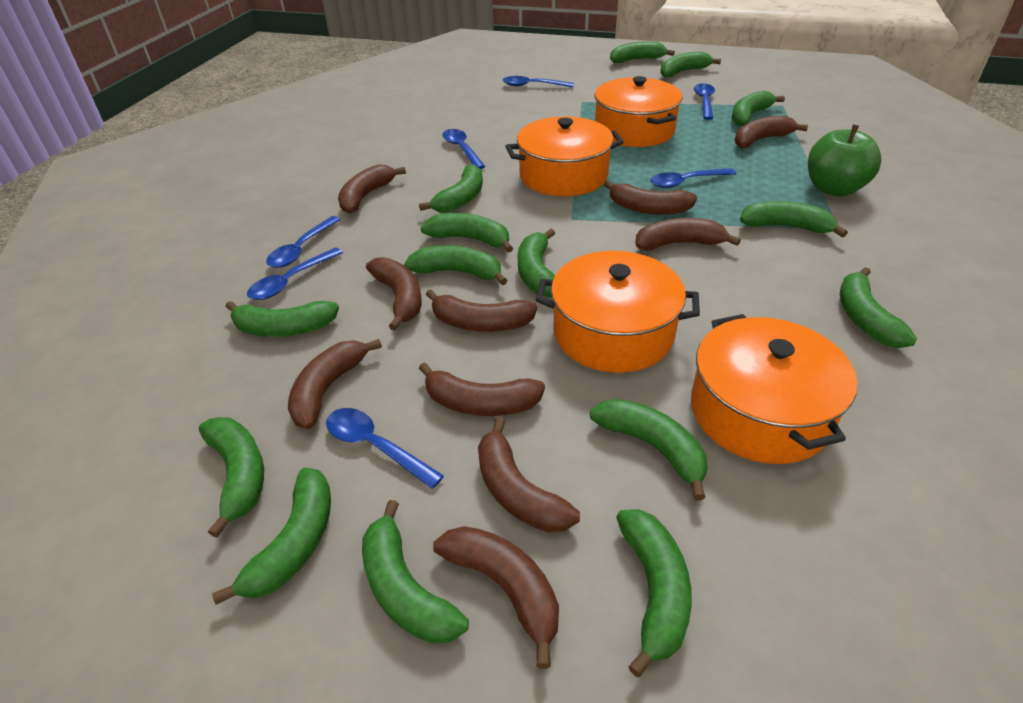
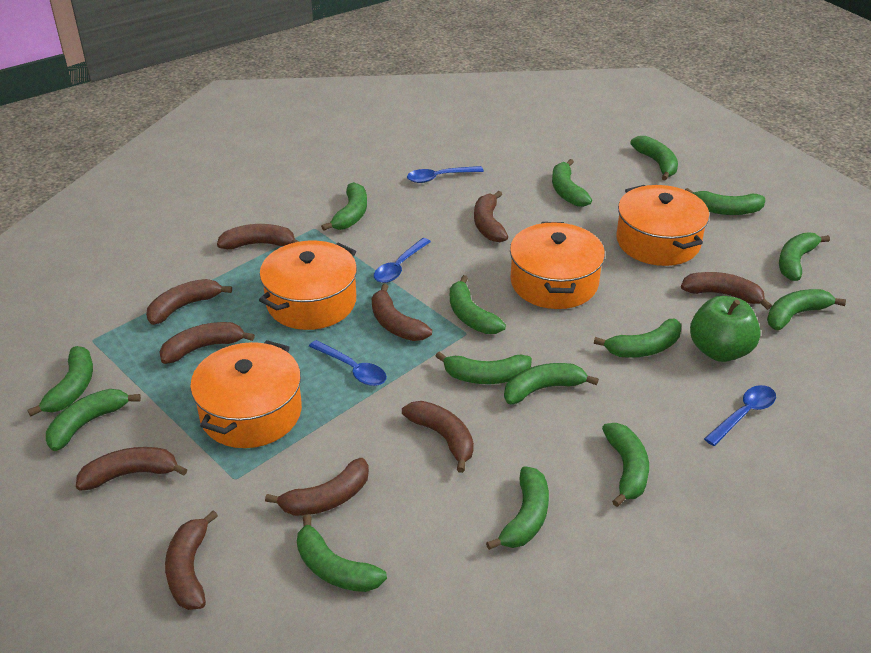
blue spoon: [247,248,343,300] [266,216,341,268] [326,408,444,489] [443,129,485,169] [503,76,574,87] [650,168,736,188] [694,83,715,120] = 7 -> [309,340,387,386] [374,238,431,283] [407,166,484,183] [704,385,776,446] = 4

